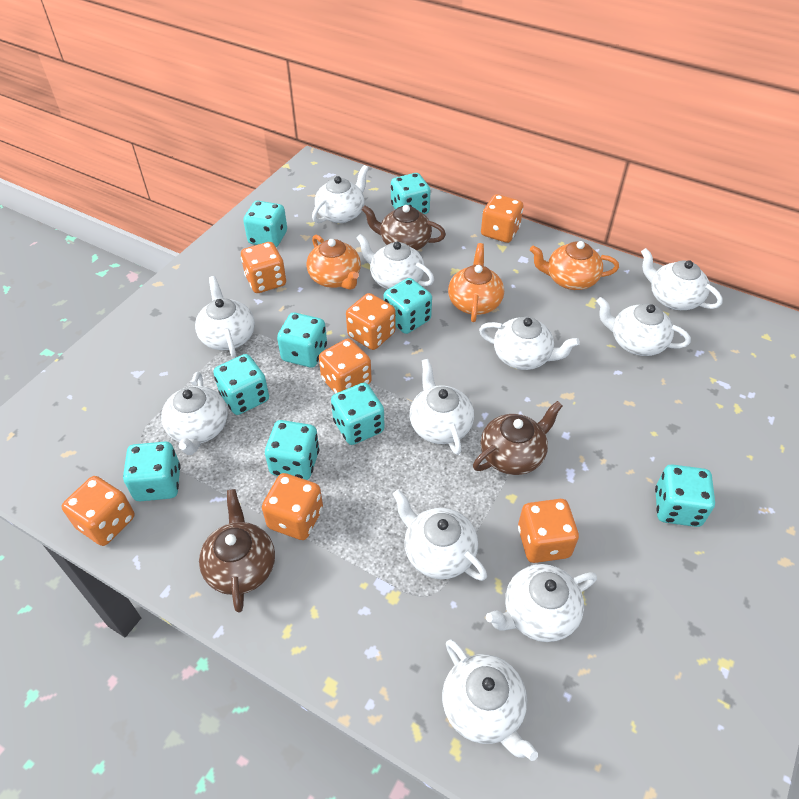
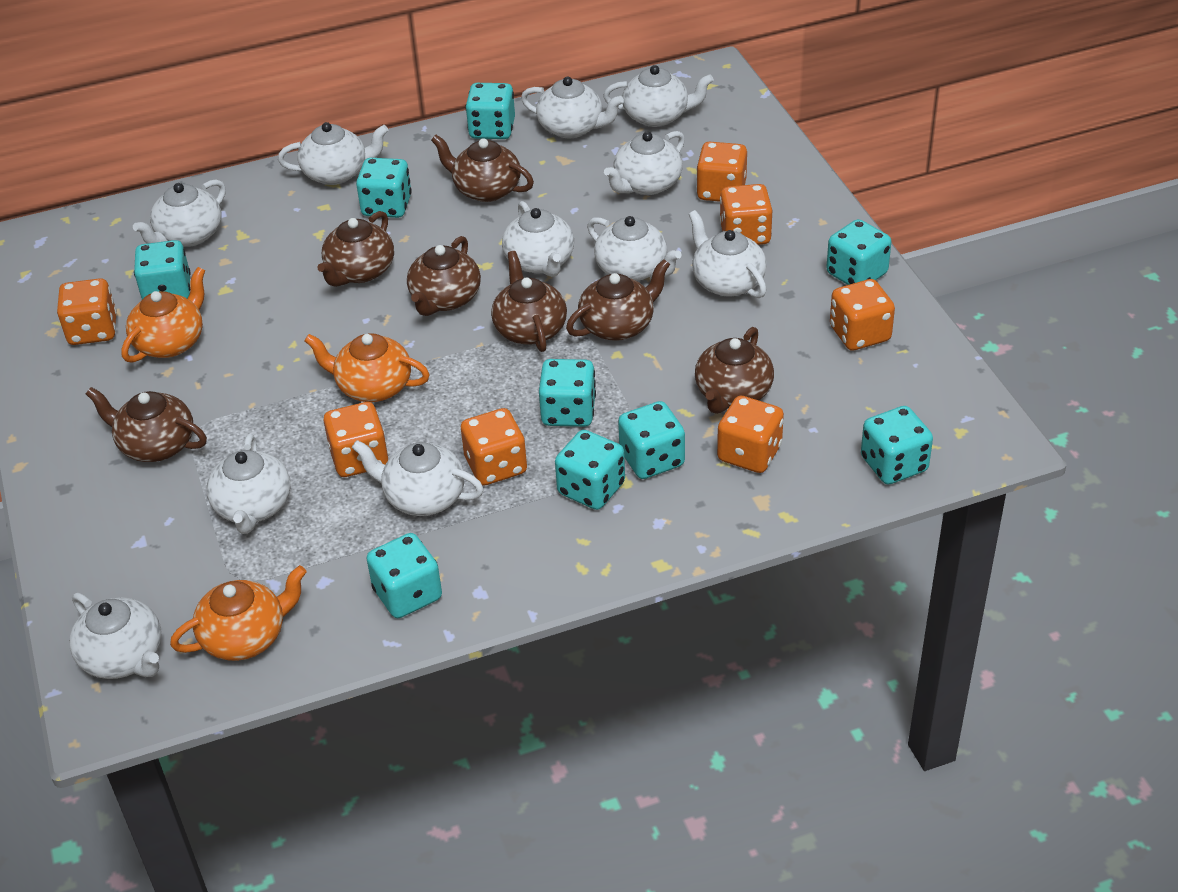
brown teapot: [199,489,275,613] [362,205,446,251] [473,401,563,475] = 3 -> [86,387,207,462] [317,211,394,287] [407,236,481,316] [431,135,534,202] [491,251,567,352] [566,259,670,341] [695,327,774,414] = 7

